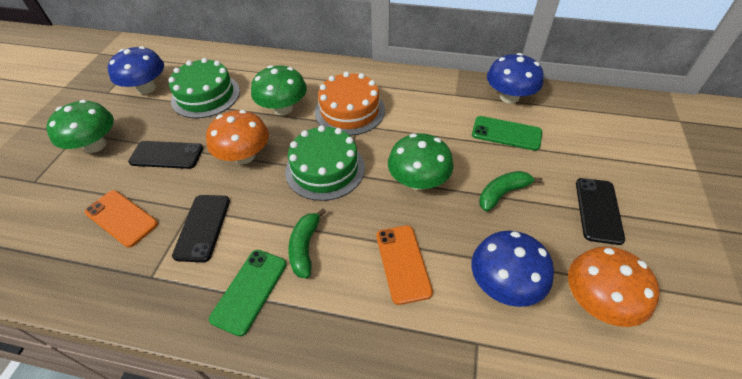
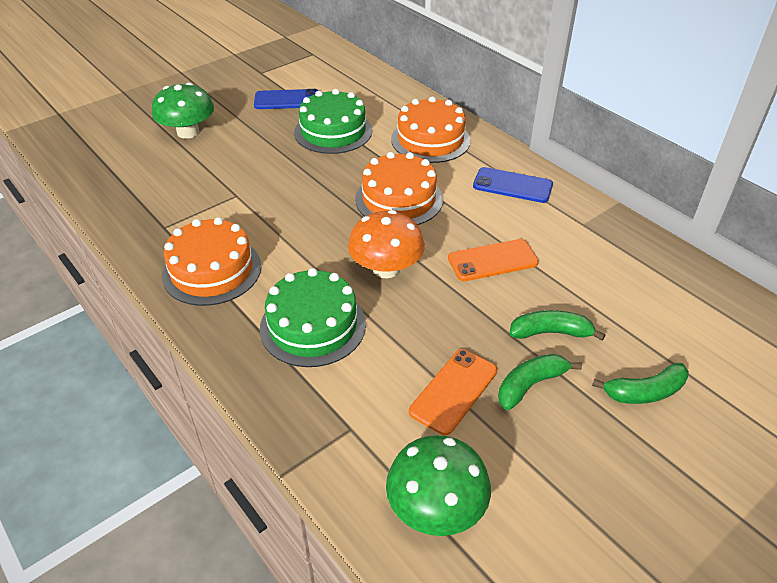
black phone: [128,141,203,169] [172,195,230,262] [576,178,625,245] = 3 -> none = 0
blue mushroom: [108,46,164,94] [472,230,554,307] [487,53,544,104] = 3 -> none = 0
blue phone: none = 0 -> [254,89,319,109] [473,167,553,203] = 2
green banana: [288,208,326,279] [479,171,542,211] = 2 -> [498,354,582,410] [509,310,605,340] [592,363,689,404] = 3
green mushroom: [46,100,114,153] [251,65,307,115] [388,133,454,190] = 3 -> [152,83,214,139] [386,435,491,536] = 2
green phone: [209,250,286,337] [472,116,542,151] = 2 -> none = 0
orange cake: [315,72,385,136] = 1 -> [162,217,261,306] [355,152,443,225] [391,96,471,163] = 3
orange mushroom: [206,110,269,164] [568,246,660,327] = 2 -> [348,210,425,278] = 1

